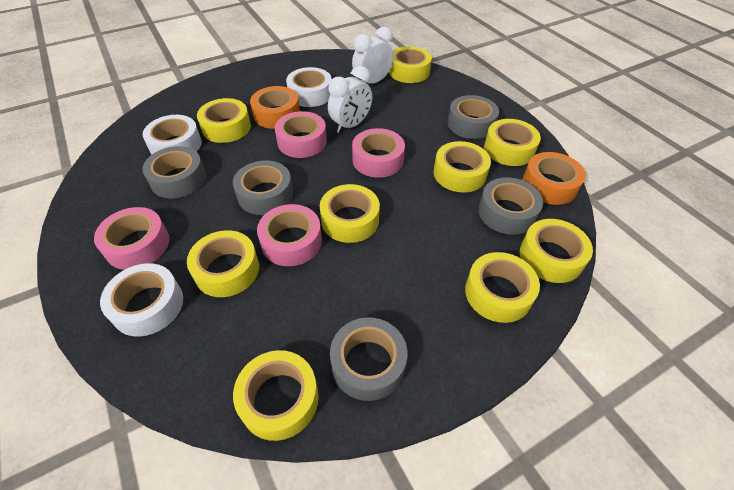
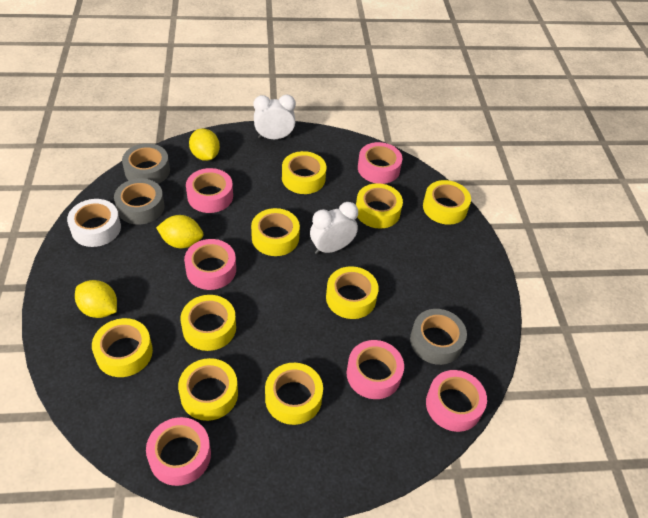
grey tape: [142,146,206,198] [233,160,293,215] [330,317,407,401] [448,95,499,139] [478,177,543,235] = 5 -> [114,178,165,225] [122,143,170,184] [410,309,467,365] = 3
orange tape: [250,86,300,129] [522,152,586,205] = 2 -> none = 0
pink tape: [94,207,169,270] [257,204,322,266] [275,111,327,158] [352,128,405,178] = 4 -> [146,417,211,486] [184,239,236,290] [186,168,233,213] [347,340,404,399] [358,142,402,184] [426,370,487,432] = 6
white tape: [100,263,183,337] [143,115,202,155] [286,67,332,107] = 3 -> [67,199,121,247] = 1
yellow lemon: none = 0 -> [75,280,117,318] [156,215,203,248] [189,128,220,161] = 3

